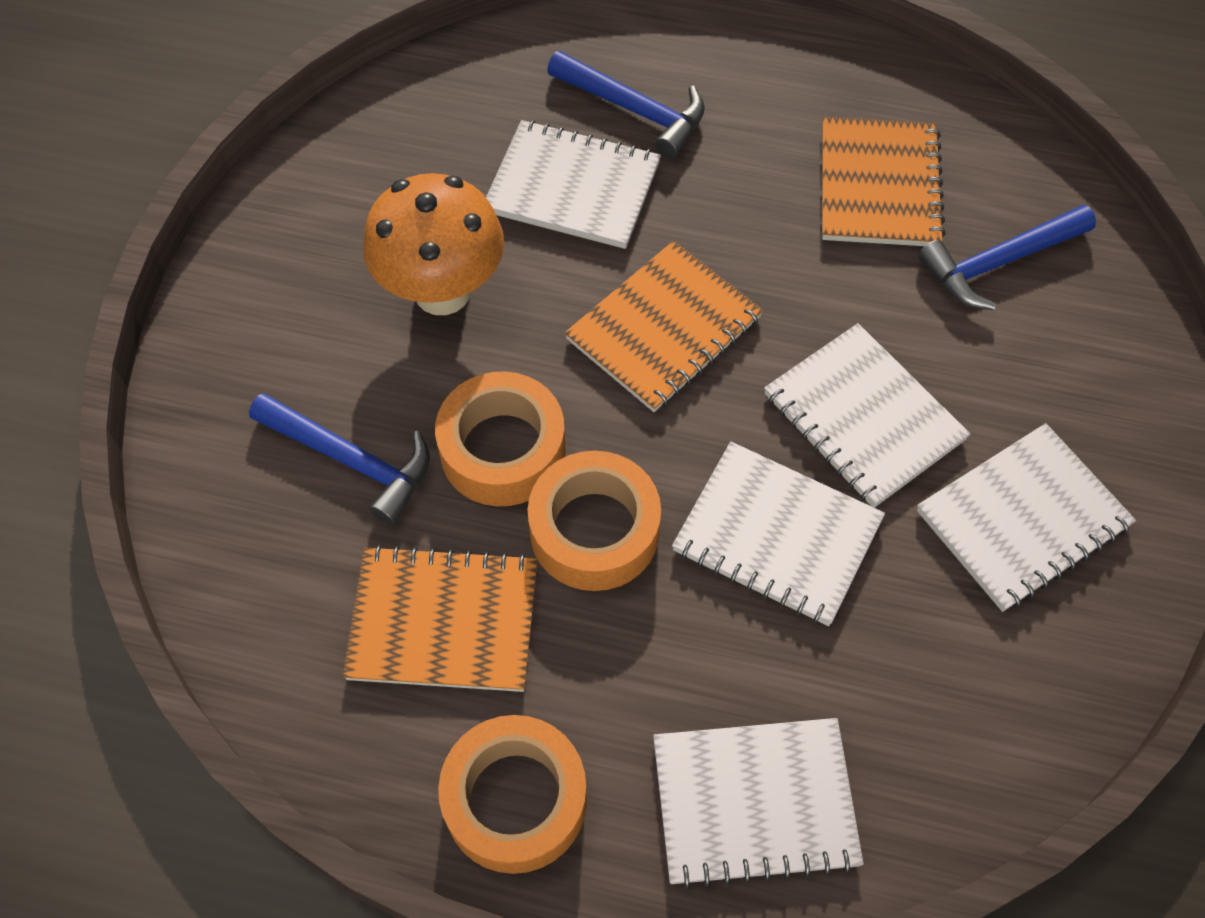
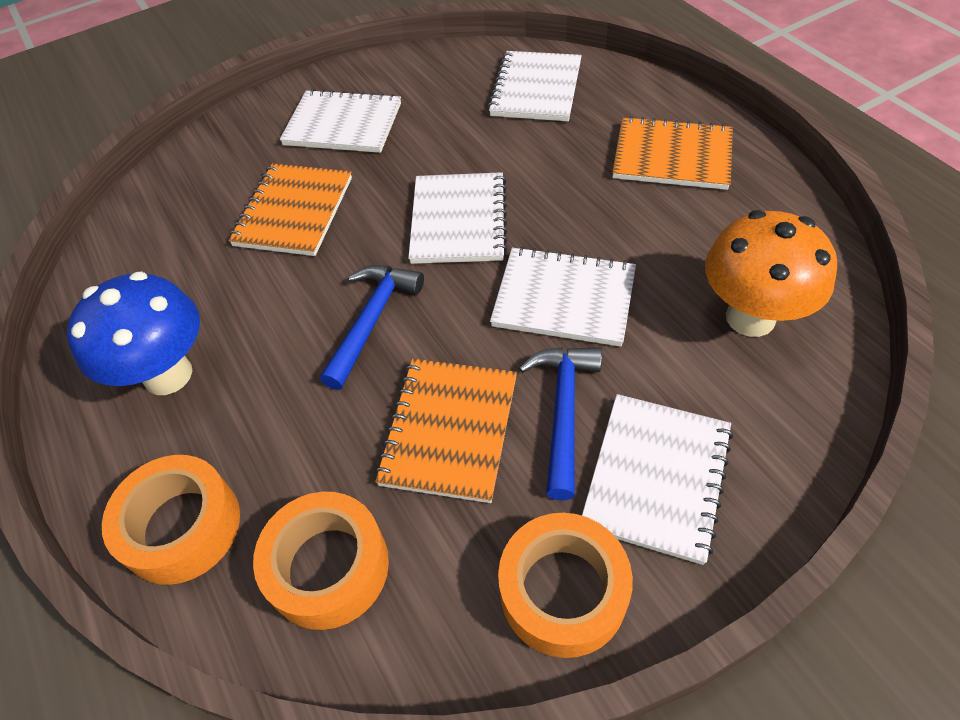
blue hammer: [249,393,430,525] [547,51,705,159] [918,205,1096,310] = 3 -> [320,265,424,390] [519,347,602,501] = 2
blue mushroom: none = 0 -> [67,271,200,395] = 1

